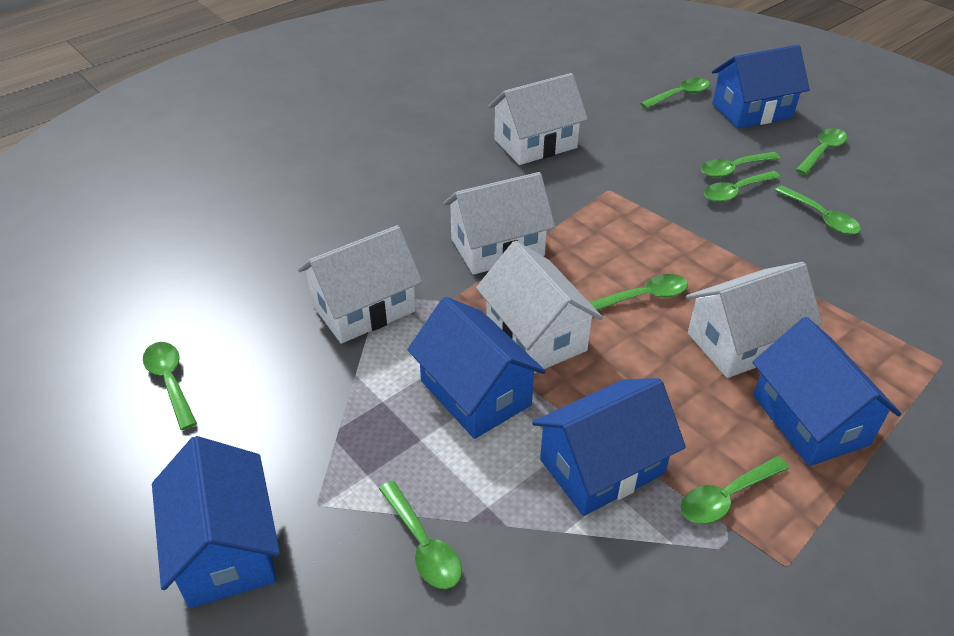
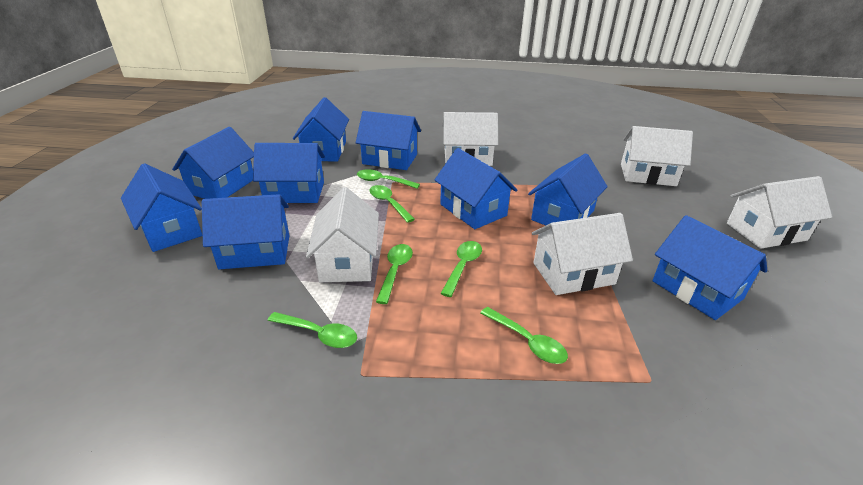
blue house: [152,436,280,609] [407,297,546,439] [532,378,686,516] [712,45,810,129] [752,317,901,466] = 5 -> [121,163,202,252] [172,127,254,199] [202,194,289,269] [253,143,325,203] [293,97,349,162] [356,111,421,170] [435,148,517,229] [528,153,608,226] [652,215,767,320] = 9
green spoon: [143,342,197,430] [379,481,462,589] [589,274,688,310] [640,78,710,109] [681,456,789,524] [701,152,780,178] [704,171,781,202] [775,185,861,235] [796,128,847,175] = 9 -> [267,312,357,348] [357,170,420,189] [369,185,415,223] [376,244,413,304] [440,241,482,297] [481,307,568,364] = 6

